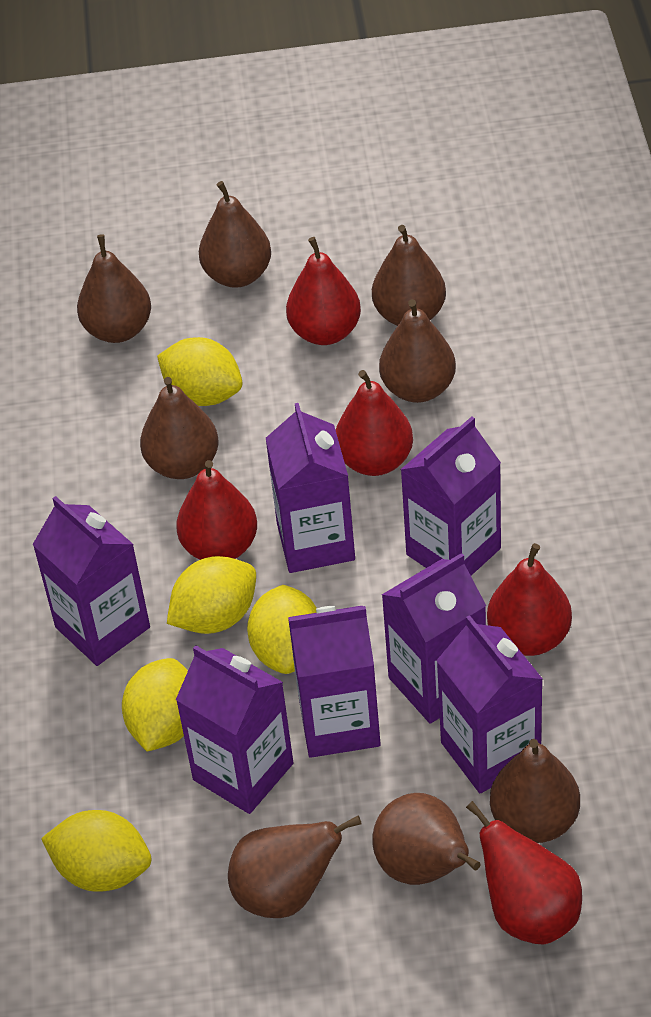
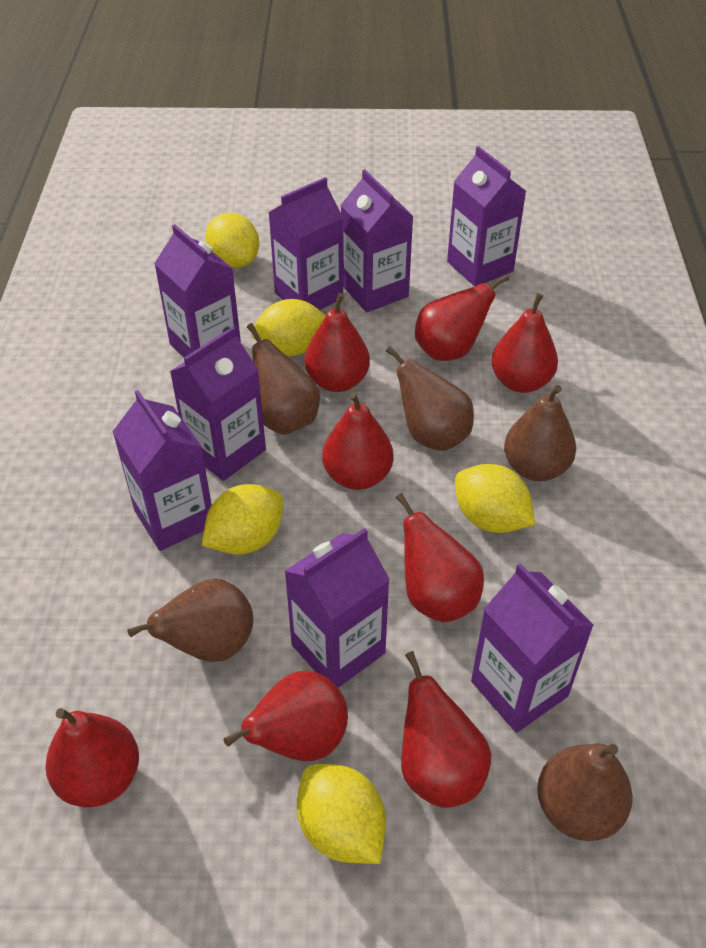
brown pear: [77,234,151,343] [140,377,219,479] [199,181,271,288] [228,816,362,918] [372,225,446,326] [372,793,481,885] [379,299,456,403] [490,739,580,843] = 8 -> [127,579,253,662] [247,323,320,435] [386,346,474,451] [504,385,576,481] [537,743,633,841] = 5
purple carton: [32,496,150,666] [176,645,293,814] [266,403,355,573] [288,606,381,758] [382,553,486,724] [400,417,501,576] [436,615,543,793] = 7 -> [112,390,212,551] [154,224,241,358] [170,326,266,481] [268,177,343,310] [284,528,390,688] [341,169,413,312] [447,146,526,286] [471,563,594,733] = 8
red pear: [176,460,257,560] [286,237,361,345] [336,370,413,476] [466,801,582,944] [487,543,572,656] = 5 -> [45,708,139,807] [224,671,348,761] [304,293,370,392] [322,392,394,490] [396,493,484,622] [401,651,491,808] [415,274,509,361] [491,293,558,393] = 8

